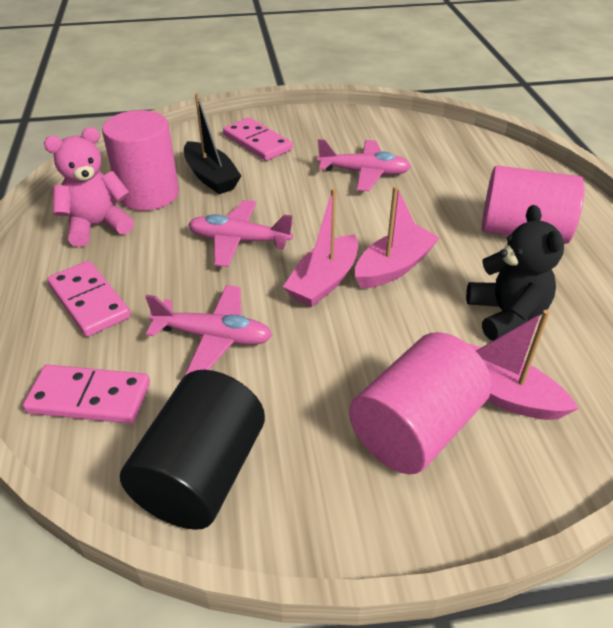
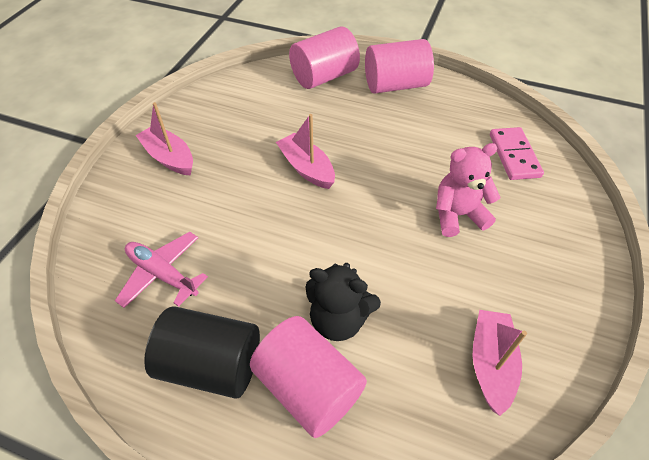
black boat: [184,93,241,194] = 1 -> none = 0
pink domino: [23,365,150,424] [47,261,131,337] [223,118,293,161] = 3 -> [490,127,544,180] = 1
pink plane: [145,285,272,375] [188,200,293,267] [317,139,411,191] = 3 -> [115,232,208,308] = 1

